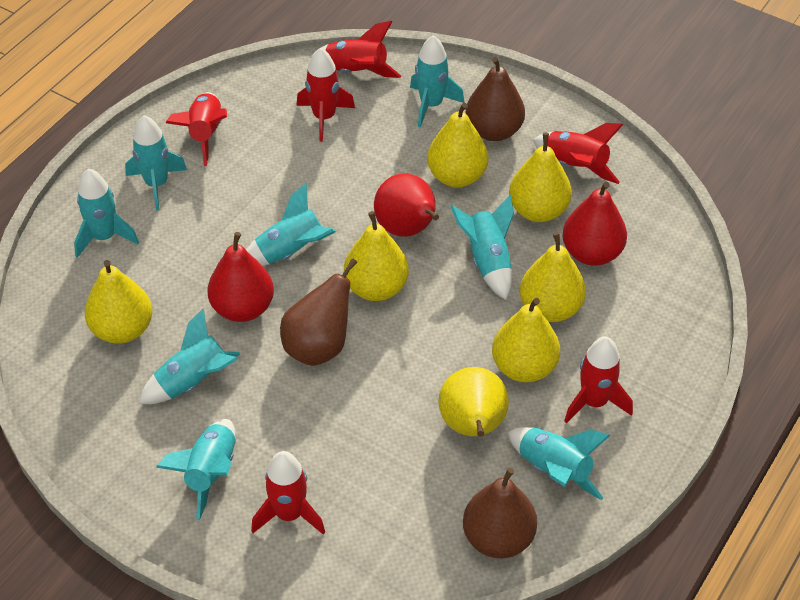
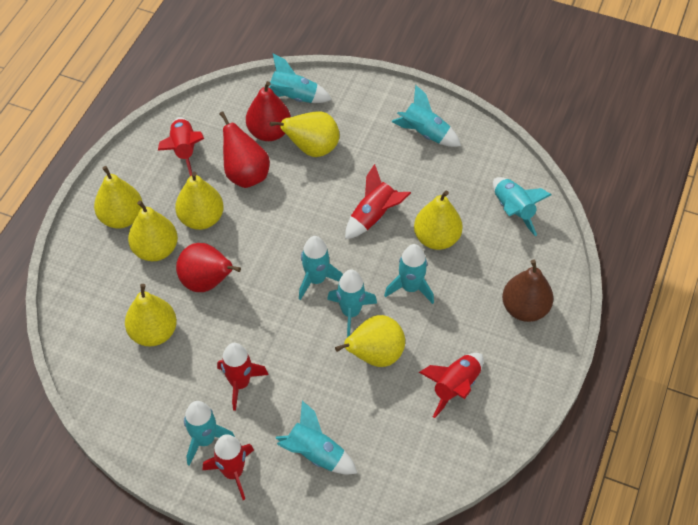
brown pear: [280,258,357,366] [463,468,537,558] [466,57,525,141] = 3 -> [502,260,554,322] = 1
red rocket: [166,92,227,166] [251,451,325,535] [296,48,355,142] [310,21,401,78] [533,123,623,184] [564,337,633,423] = 6 -> [158,117,204,176] [203,434,254,500] [217,343,269,411] [345,164,411,239] [419,353,484,418] = 5

